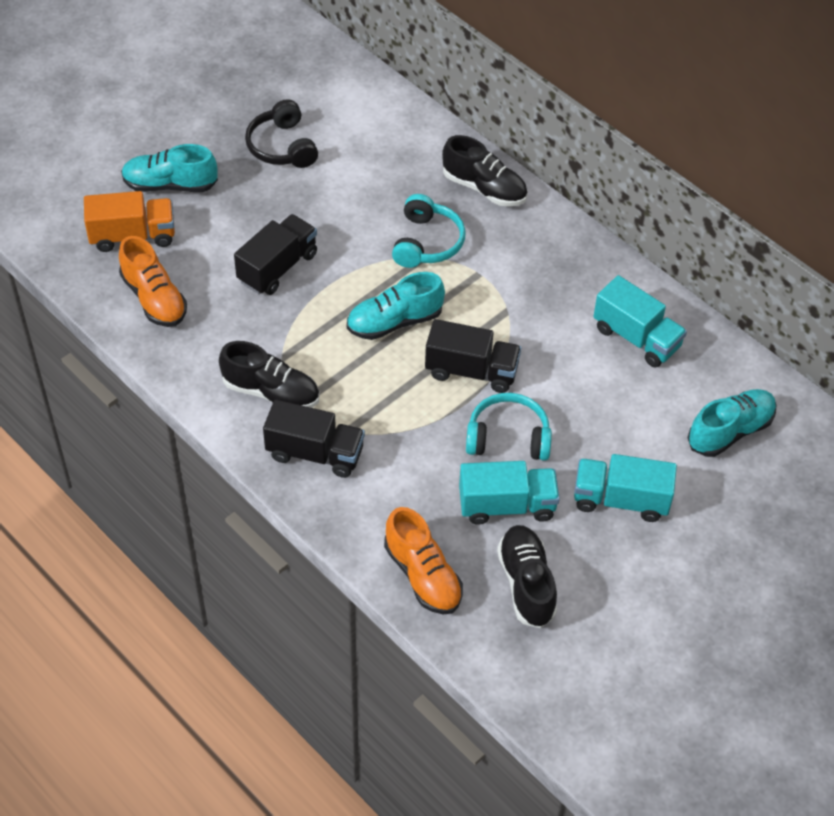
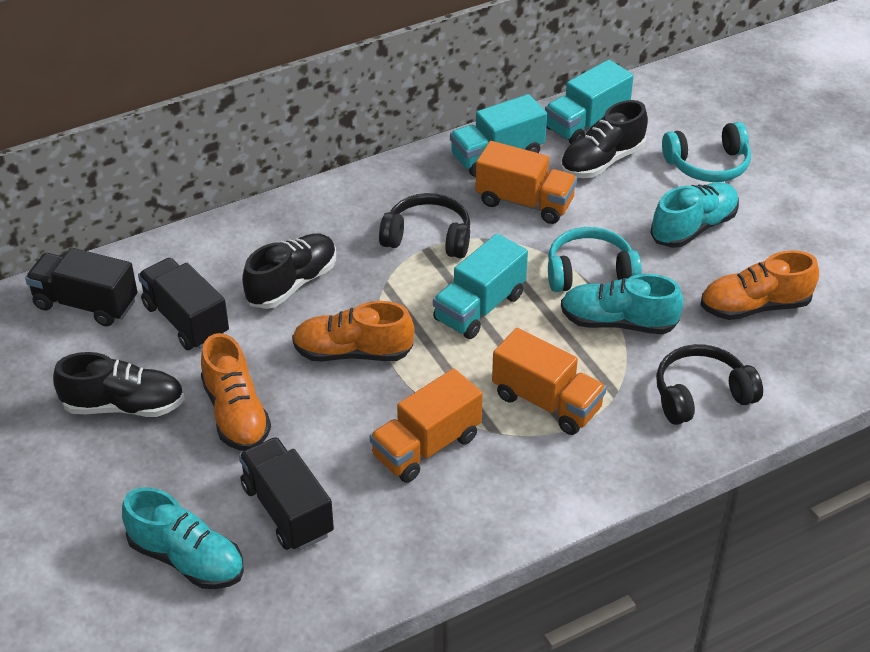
black headphones: [245,99,318,168] = 1 -> [379,193,470,259] [656,344,763,425] = 2
orange shoe: [119,236,187,327] [384,507,463,614] = 2 -> [201,333,271,451] [292,301,414,362] [700,250,819,320] = 3
orange truck: [84,191,175,252] = 1 -> [370,369,483,483] [475,141,577,224] [492,328,606,435] = 3

